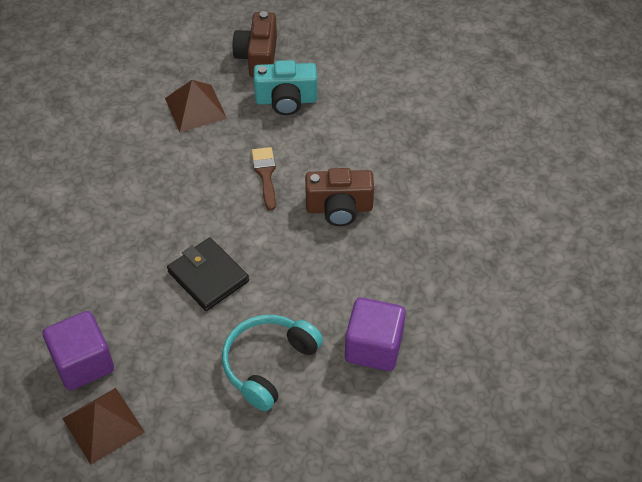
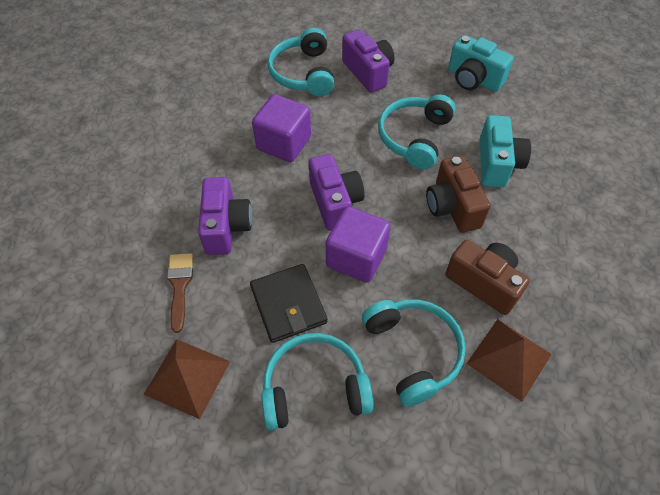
purple camera: none = 0 -> [198,177,252,255] [309,154,365,231] [342,29,394,93] = 3
turquoise camera: [254,60,317,115] = 1 -> [448,35,513,92] [479,115,531,187] = 2
turquoise headphones: [222,315,323,411] = 1 -> [261,333,374,430] [267,28,334,96] [362,299,466,406] [378,94,456,169] = 4

